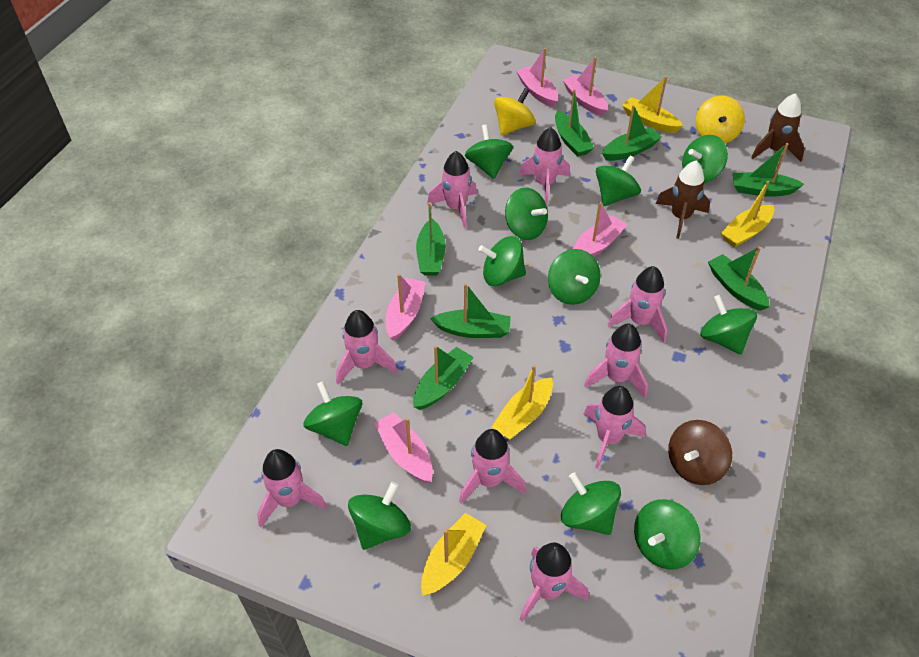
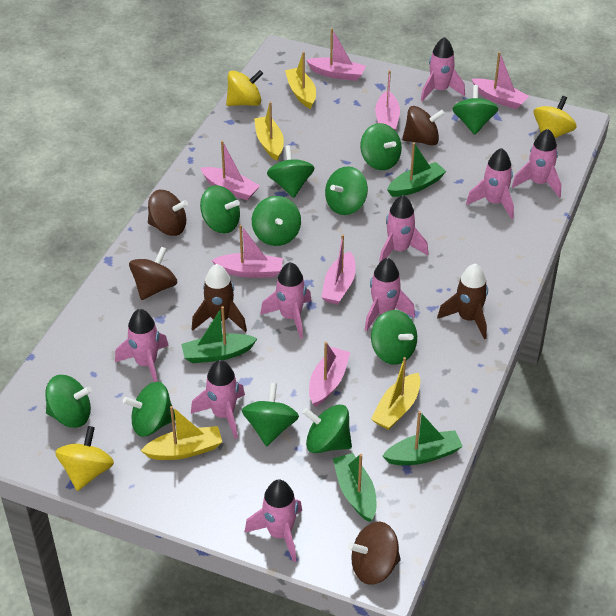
brown spinning top: [668,420,732,485] = 1 -> [129,246,177,300] [148,190,188,236] [348,522,401,585] [402,106,445,146] = 4
green boat: [413,345,474,410] [416,203,446,276] [430,283,511,338] [555,89,594,157] [602,105,662,161] [708,247,770,311] [733,143,804,197] = 7 -> [181,306,258,363] [333,453,376,522] [382,411,463,465] [387,142,446,197] = 4
pink boat: [374,412,433,483] [386,274,426,341] [516,48,558,107] [563,57,608,116] [573,202,627,257] = 5 -> [200,141,260,200] [211,225,283,278] [306,28,366,81] [309,342,350,407] [321,234,356,305] [375,70,400,130] [472,52,529,109] = 7
yellow spinning top: [494,88,535,135] [696,96,745,143] = 2 -> [55,426,114,491] [226,70,263,106] [534,96,577,138] = 3

